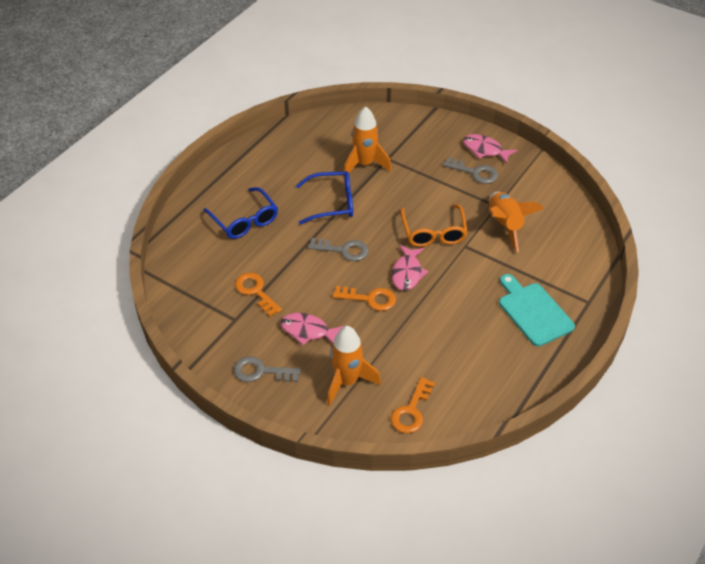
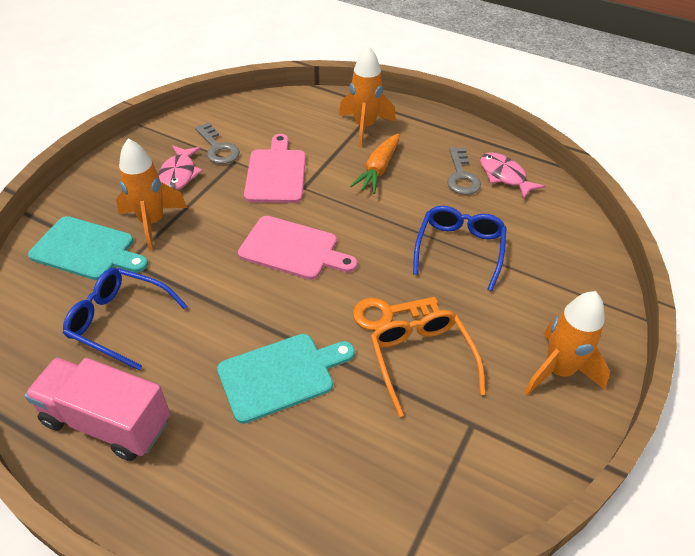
grey key: [234,356,301,382] [308,238,369,261] [443,157,498,184] = 3 -> [195,123,240,164] [447,147,481,195] = 2
orange carrot: none = 0 -> [350,133,399,194] = 1
orange key: [235,272,282,317] [333,286,396,311] [391,377,435,433] = 3 -> [353,297,440,331] = 1
pink cutting board: none = 0 -> [238,216,357,280] [244,134,306,203] = 2
pink fish: [280,313,344,345] [392,245,428,291] [463,134,517,164] = 3 -> [158,145,203,190] [480,152,545,199] = 2
pink truck: none = 0 -> [24,357,170,461] = 1
turquoise cutting board: [499,274,575,347] = 1 -> [28,216,148,280] [217,334,355,424] = 2

